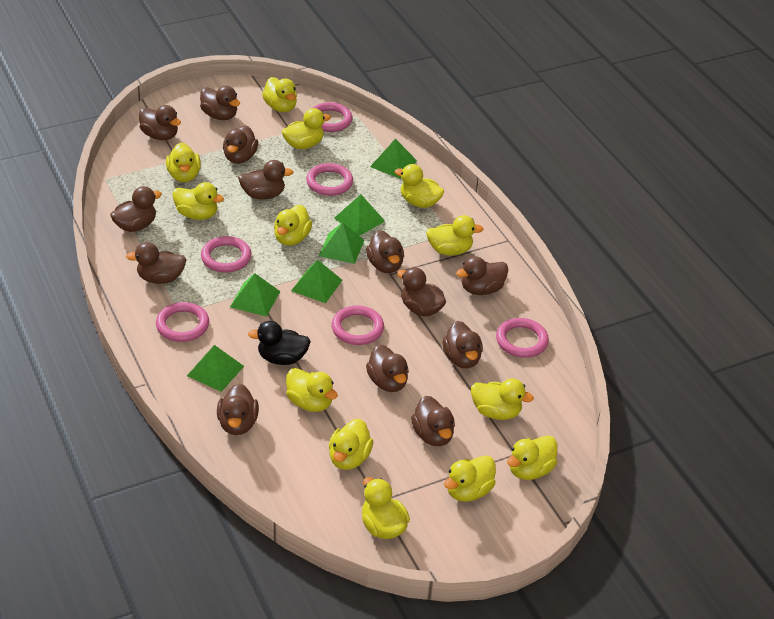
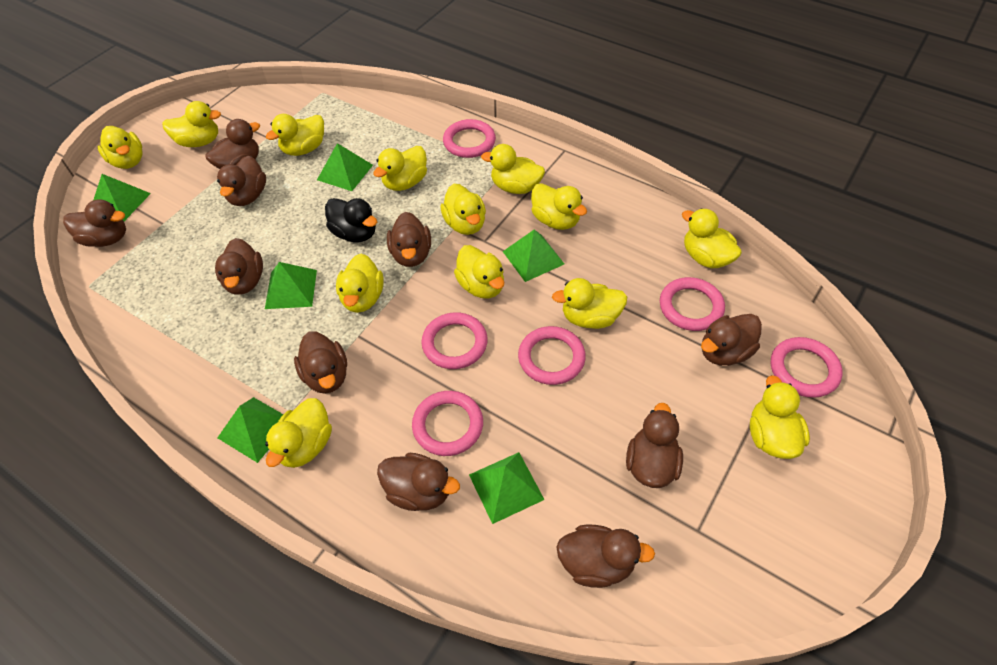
brown duck: [110,186,162,232] [126,242,186,284] [139,105,181,140] [200,86,240,120] [217,383,259,435] [223,125,258,164] [238,160,293,200] [366,230,404,273] [366,344,409,392] [397,267,446,316] [411,396,455,446] [442,321,483,368] [456,256,508,295] = 13 -> [63,200,126,247] [205,119,260,169] [215,238,263,295] [217,156,266,206] [294,331,347,394] [377,453,460,511] [387,212,431,267] [556,524,655,588] [626,403,683,488] [701,314,762,366] = 10

